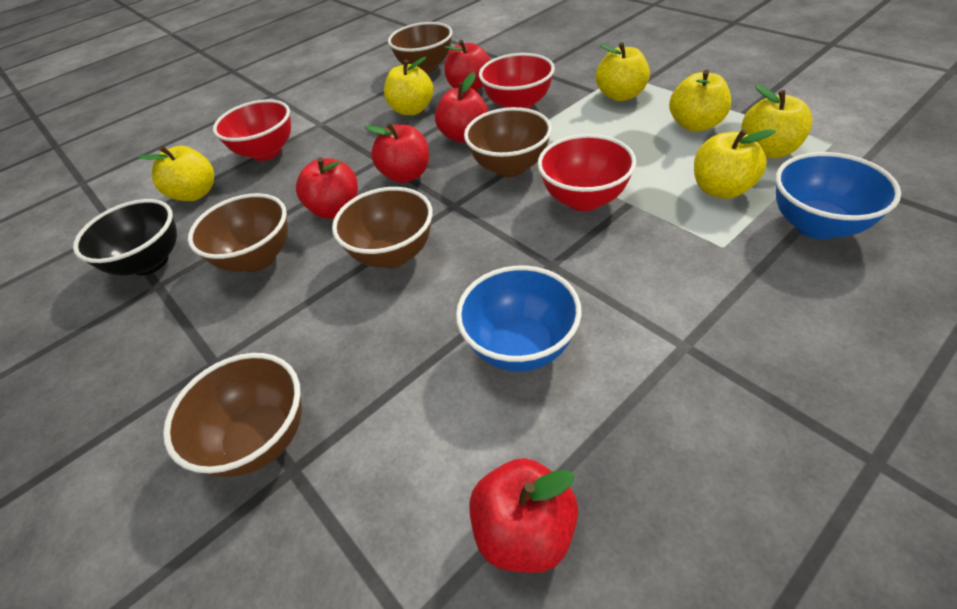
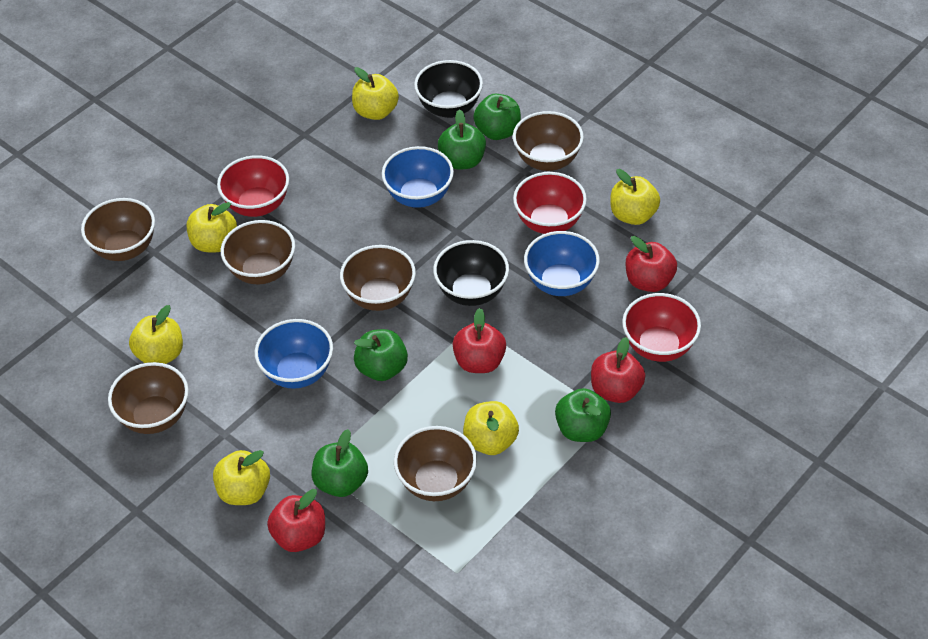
black bowl: [73,199,177,276] = 1 -> [414,60,483,118] [433,240,509,306] = 2
blue bowl: [456,266,582,372] [775,152,901,239] = 2 -> [254,319,333,389] [382,146,454,208] [524,231,600,296] = 3
brown bowl: [163,353,302,477] [188,193,288,272] [332,187,433,268] [388,22,453,74] [464,107,552,177] = 5 -> [81,198,155,261] [108,362,189,434] [221,220,295,284] [340,245,416,311] [394,426,477,501] [513,111,584,171] = 6
green apple: none = 0 -> [312,429,368,497] [354,329,408,381] [438,109,486,170] [473,94,521,140] [555,388,611,442] = 5
red apple: [296,157,358,219] [365,122,429,183] [435,72,488,143] [445,40,491,91] [469,458,578,573] = 5 -> [267,489,325,552] [452,308,506,373] [591,337,645,403] [626,236,677,292] = 4

